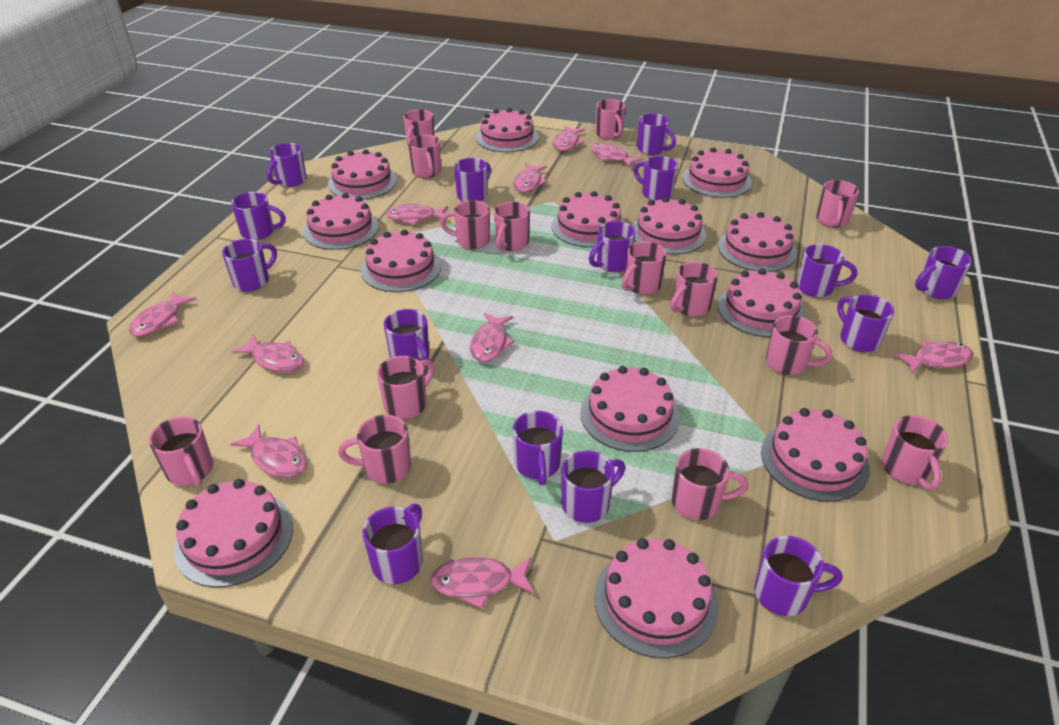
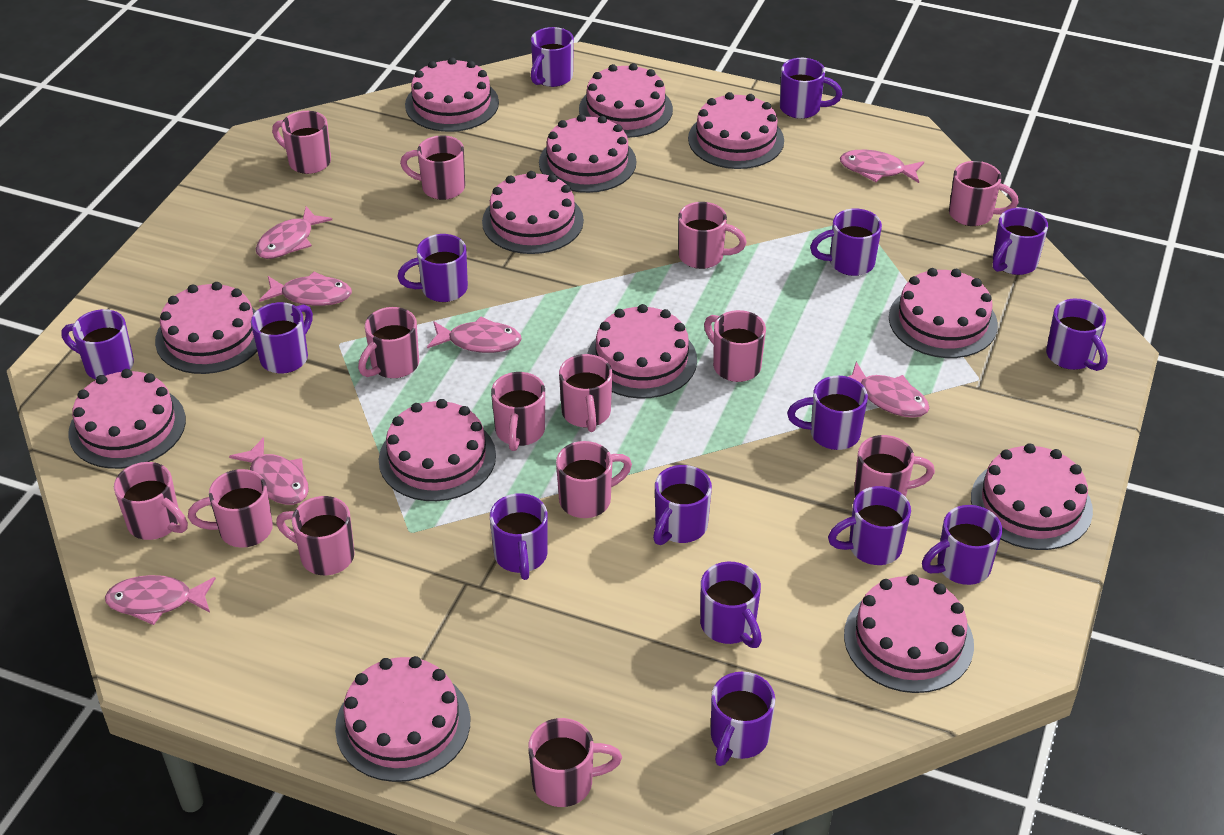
pink fish: [129,292,196,337] [230,424,307,478] [231,334,304,372] [386,204,448,225] [431,557,534,609] [470,313,515,362] [513,163,548,193] [553,126,585,151] [591,143,643,168] [893,340,974,374] = 10 -> [105,575,216,625] [229,437,309,505] [256,206,332,259] [259,271,352,306] [427,316,522,353] [840,150,924,183] [848,362,929,418] = 7

